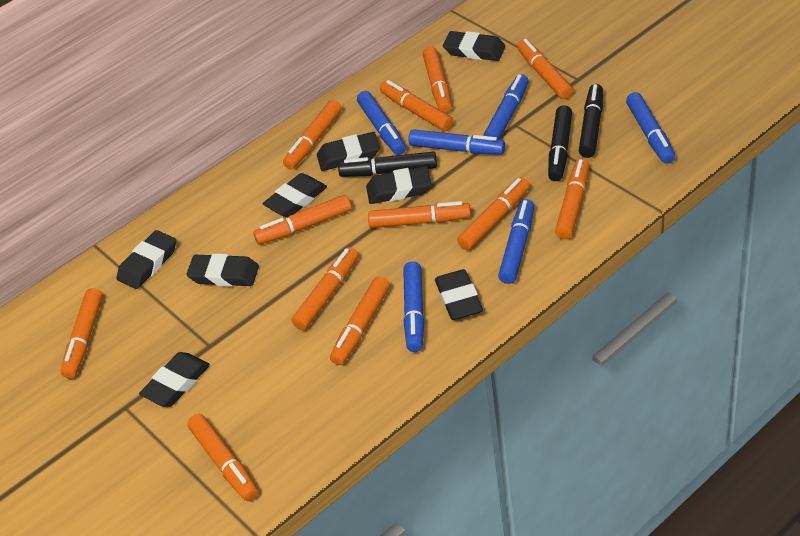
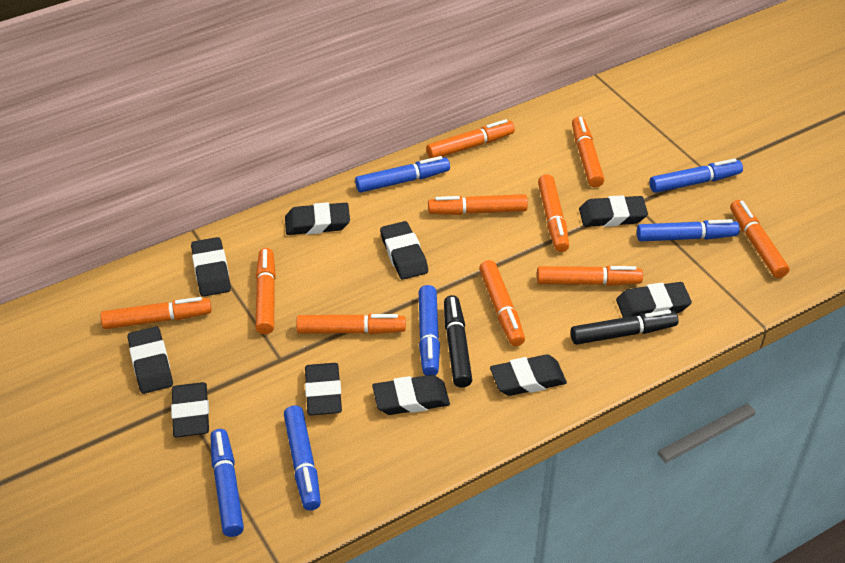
black eraser: [117,230,176,289] [139,352,210,407] [187,253,259,287] [263,173,327,217] [317,132,380,171] [366,166,431,204] [435,269,483,320] [443,31,506,61] = 8 -> [128,327,173,394] [171,382,209,437] [191,237,231,297] [285,202,350,235] [305,363,342,415] [372,375,450,415] [380,221,428,280] [490,354,567,396] [579,195,648,227] [616,282,692,318] = 10
black marker: [338,152,437,177] [548,105,572,181] [579,84,603,158] = 3 -> [444,295,472,388] [570,310,678,345] = 2
orange marker: [61,288,103,379] [187,414,258,501] [254,195,352,244] [283,100,342,170] [292,247,359,330] [330,276,390,365] [368,201,471,228] [380,80,453,131] [423,47,452,113] [457,178,530,250] [517,39,573,99] [555,159,589,240] = 12 -> [101,297,212,329] [255,248,276,334] [296,314,406,334] [426,119,515,158] [428,194,528,215] [479,260,525,346] [537,266,643,286] [538,174,569,252] [572,117,604,187] [730,200,789,278] = 10

